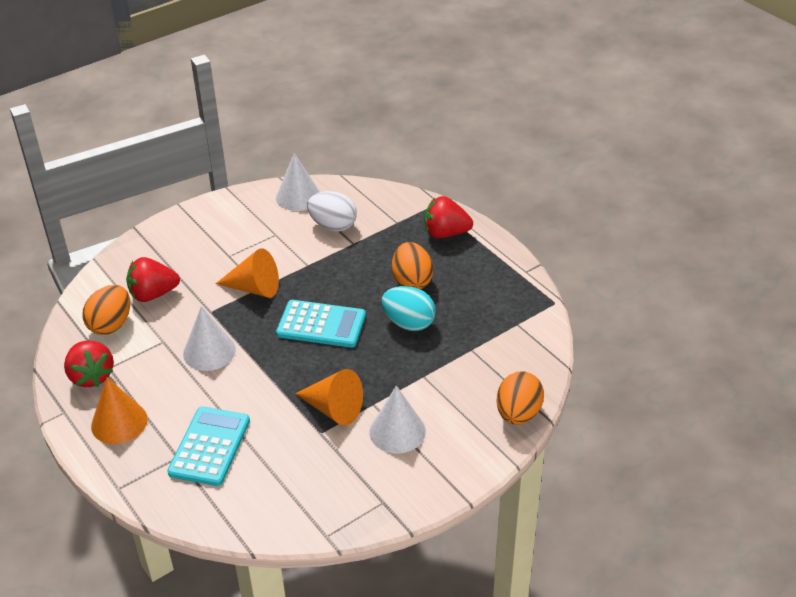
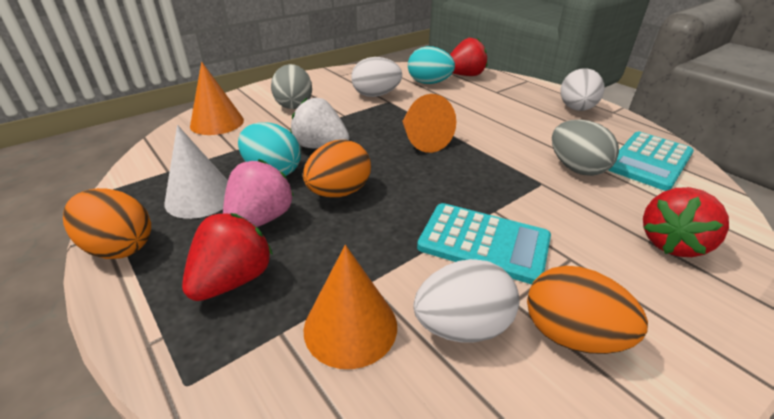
grey egg: none = 0 -> [271,64,312,109] [552,120,619,176] = 2
pink strawberry: none = 0 -> [223,159,294,227] = 1
turquoise egg: [382,286,436,331] = 1 -> [238,122,301,176] [408,46,455,84] = 2
white cone: [183,306,236,371] [276,153,320,211] [369,386,426,454] = 3 -> [164,125,228,219] = 1
white egg: [307,191,357,232] = 1 -> [351,57,402,97] [413,259,519,342] [560,68,604,111] = 3
white strawberry: none = 0 -> [290,98,349,149] = 1

